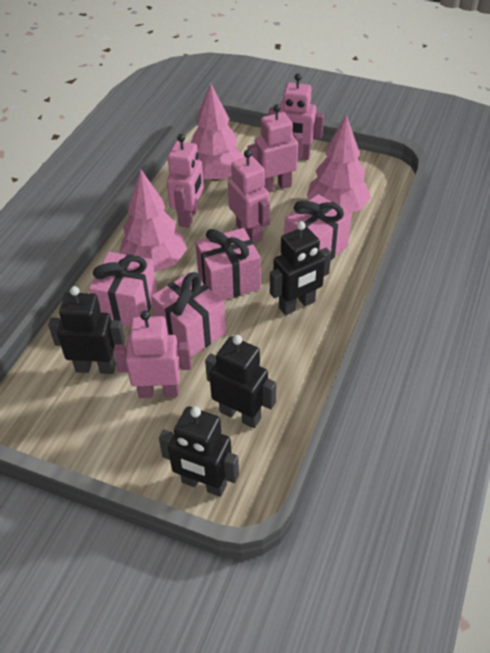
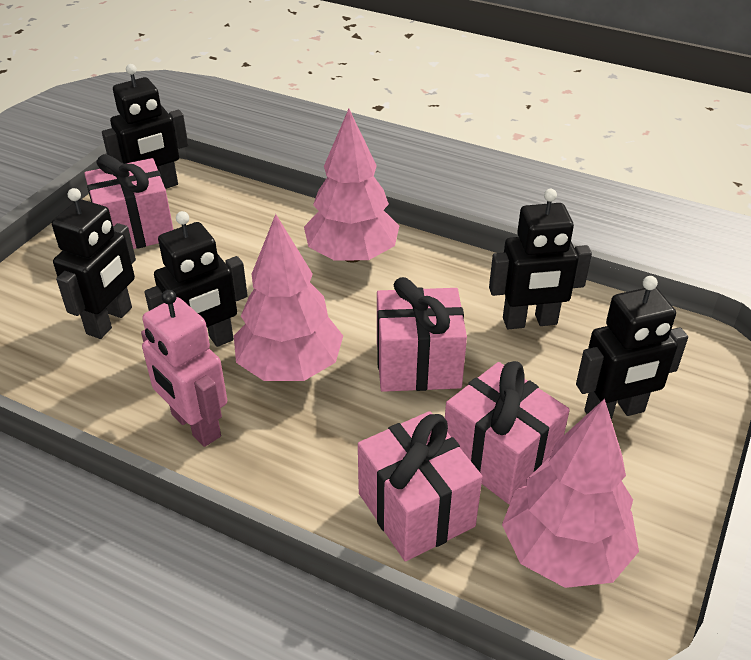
black robot: [48,286,126,374] [159,407,239,497] [205,335,276,428] [270,221,331,315] = 4 -> [52,188,136,339] [102,64,188,189] [144,211,248,347] [489,189,592,329] [576,276,688,420] = 5
pink robot: [114,311,191,398] [167,134,204,228] [228,150,270,244] [247,104,303,192] [268,74,324,160] = 5 -> [141,290,227,447] = 1

